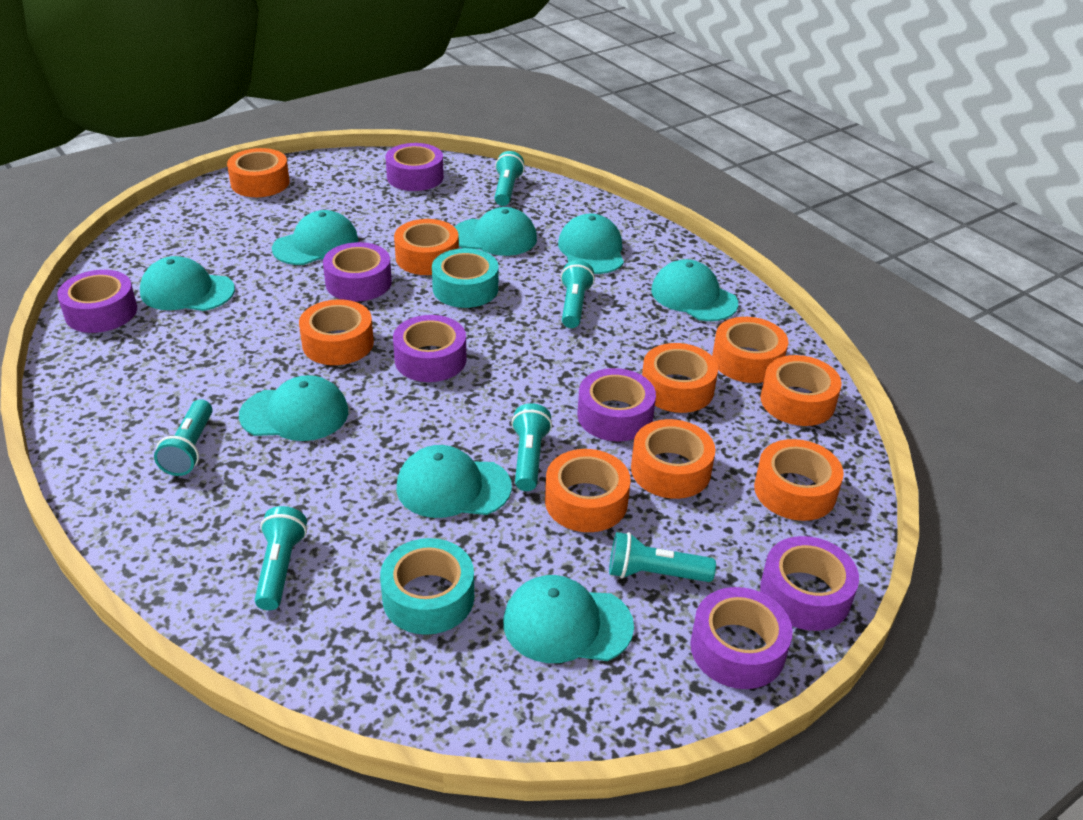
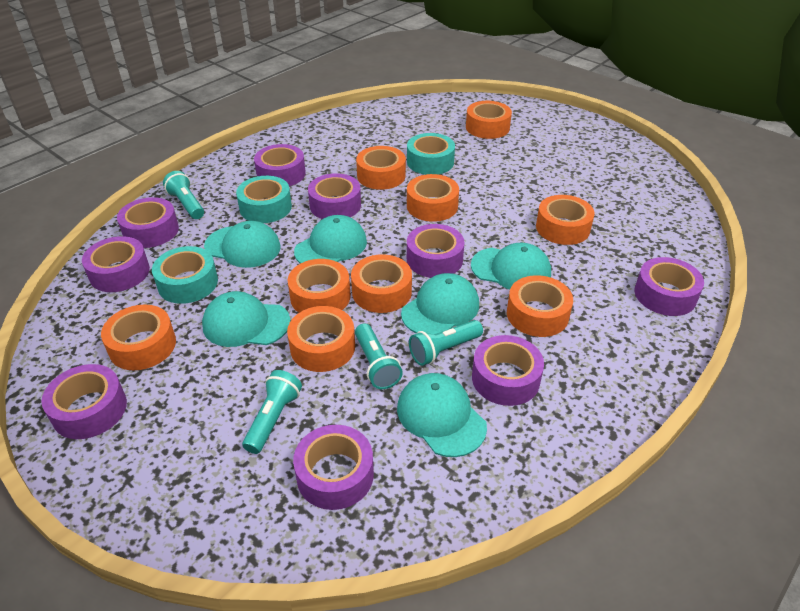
purple tape: [57,270,137,333] [323,242,392,301] [386,143,444,191] [393,315,467,382] [577,368,656,442] [690,587,793,689] [760,536,859,631] = 7 -> [42,364,127,439] [82,236,150,292] [117,197,179,248] [254,144,306,186] [293,425,374,510] [308,173,361,219] [407,224,465,278] [472,335,544,406] [635,257,704,316] = 9
turquoise cap: [140,256,235,311] [239,375,348,441] [272,210,359,265] [396,445,512,518] [455,207,537,256] [503,575,634,663] [558,214,624,274] [651,259,738,321] = 8 -> [202,291,291,347] [204,221,281,268] [294,215,367,264] [397,373,487,457] [401,273,479,334] [471,243,551,289] = 6
turquoise flashlight: [154,399,212,476] [255,506,307,610] [494,151,525,206] [511,403,552,491] [561,260,595,328] [609,532,716,582] = 6 -> [163,171,204,219] [242,370,302,454] [355,323,403,389] [409,320,483,366] = 4
turquoise tape: [380,538,474,635] [432,248,498,308] = 2 -> [152,246,218,304] [236,176,292,223] [407,133,455,175] = 3

